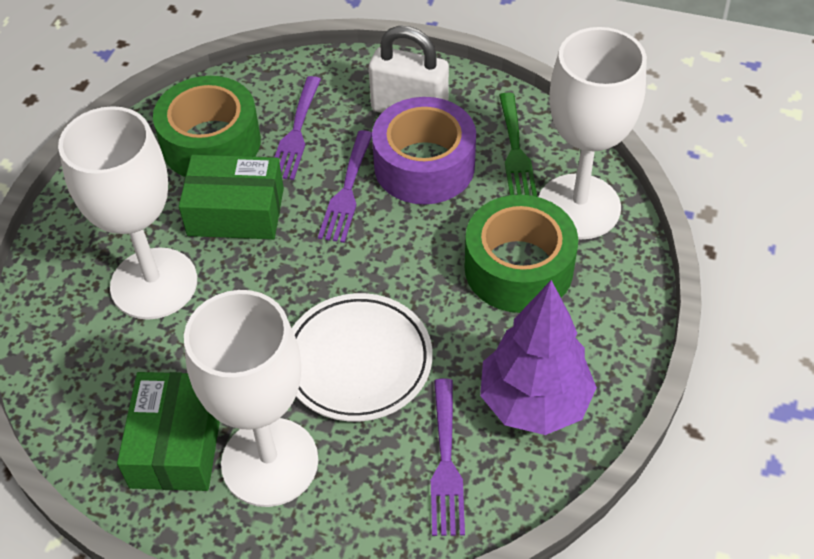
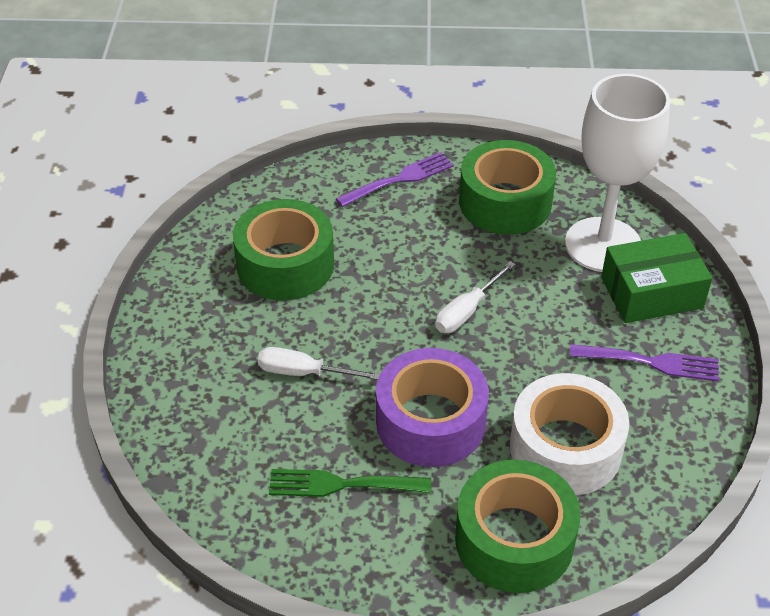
green box: [117,372,220,491] [179,155,284,240] = 2 -> [601,233,713,323] = 1
green tape: [153,76,261,177] [465,195,578,313] = 2 -> [233,199,334,300] [455,460,580,593] [459,140,556,235] = 3
purple fork: [275,76,321,180] [318,130,372,243] [431,379,465,536] = 3 -> [336,152,454,207] [569,344,719,381] = 2
purple tree: [480,280,597,435] = 1 -> none = 0
white goblet: [58,106,197,320] [184,290,318,507] [538,27,647,239] = 3 -> [565,74,670,272] = 1
white padlock: [369,26,449,113] = 1 -> none = 0
white plate: [292,293,433,422] = 1 -> none = 0
white screwdriver: none = 0 -> [258,347,380,380] [435,261,516,333] = 2
white tape: none = 0 -> [510,373,629,495] = 1

